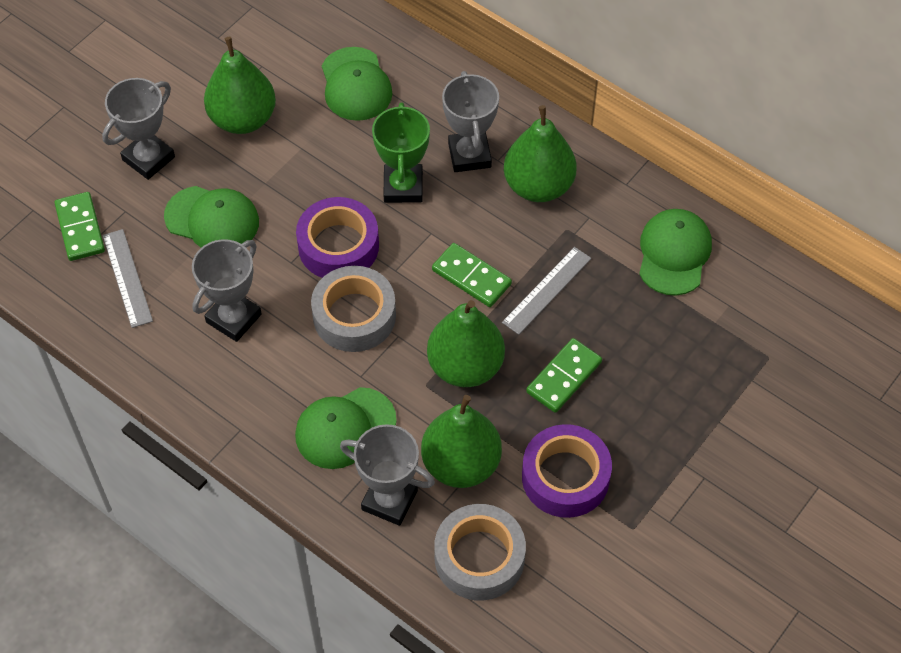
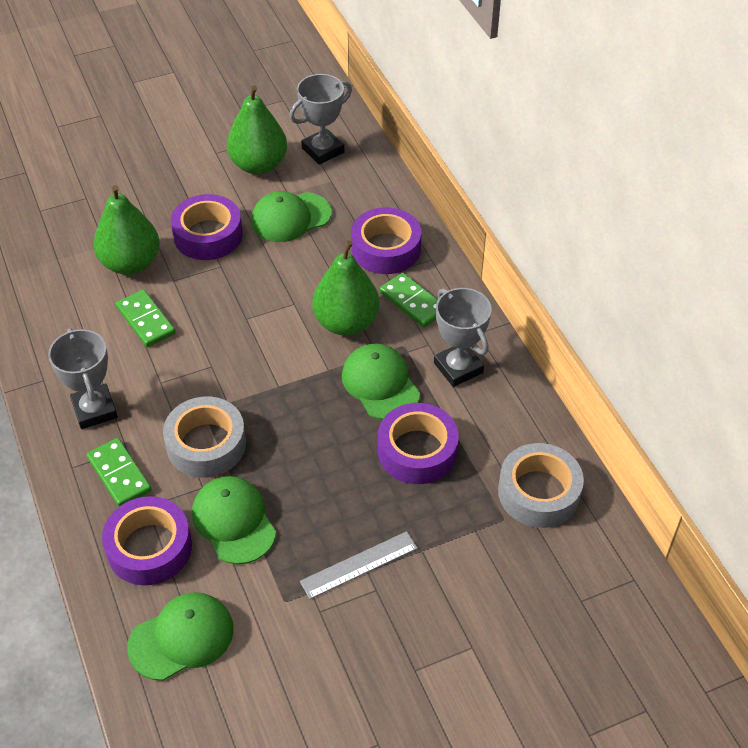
green pear: [204,37,276,134] [421,395,502,488] [427,300,505,387] [504,105,577,202] = 4 -> [94,185,160,275] [227,85,287,174] [312,241,380,336] = 3
green trophy: [372,103,430,203] = 1 -> none = 0
grey ruler: [102,229,153,328] [502,247,591,335] = 2 -> [300,531,418,599] = 1
grey trophy: [102,78,175,180] [192,239,262,342] [340,424,435,526] [442,71,499,172] = 4 -> [48,328,118,429] [289,74,352,165] [434,288,492,387] = 3
purple tape: [296,197,379,278] [522,424,612,518] = 2 -> [102,496,192,586] [171,194,243,260] [351,207,422,274] [378,403,459,484] = 4

